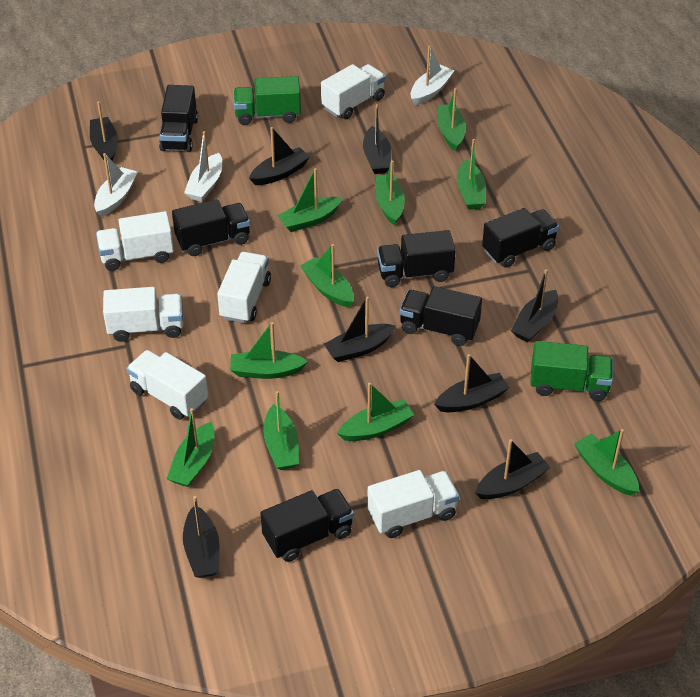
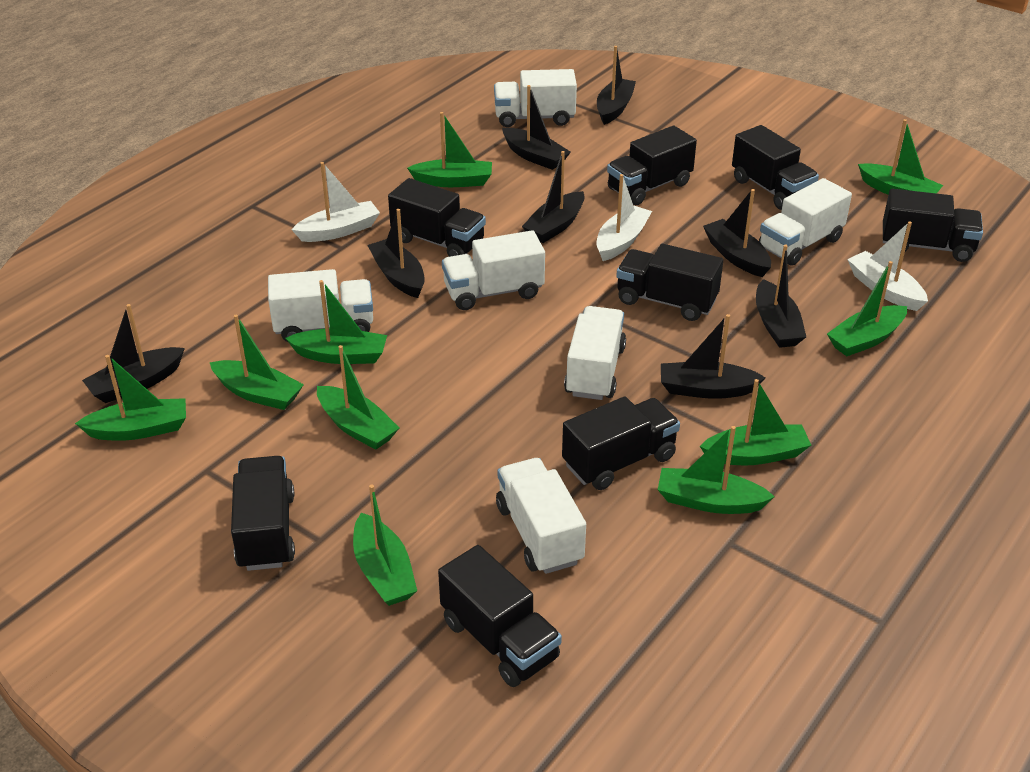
black truck: [159,85,198,152] [172,199,250,256] [261,489,354,562] [377,230,456,287] [399,286,482,346] [482,208,559,268] = 6 -> [231,456,295,571] [388,178,486,257] [438,545,562,687] [562,397,680,490] [607,126,697,205] [616,244,723,321] [732,125,819,210] [883,189,983,262] = 8
green truck: [233,76,301,125] [530,341,613,401] = 2 -> none = 0

